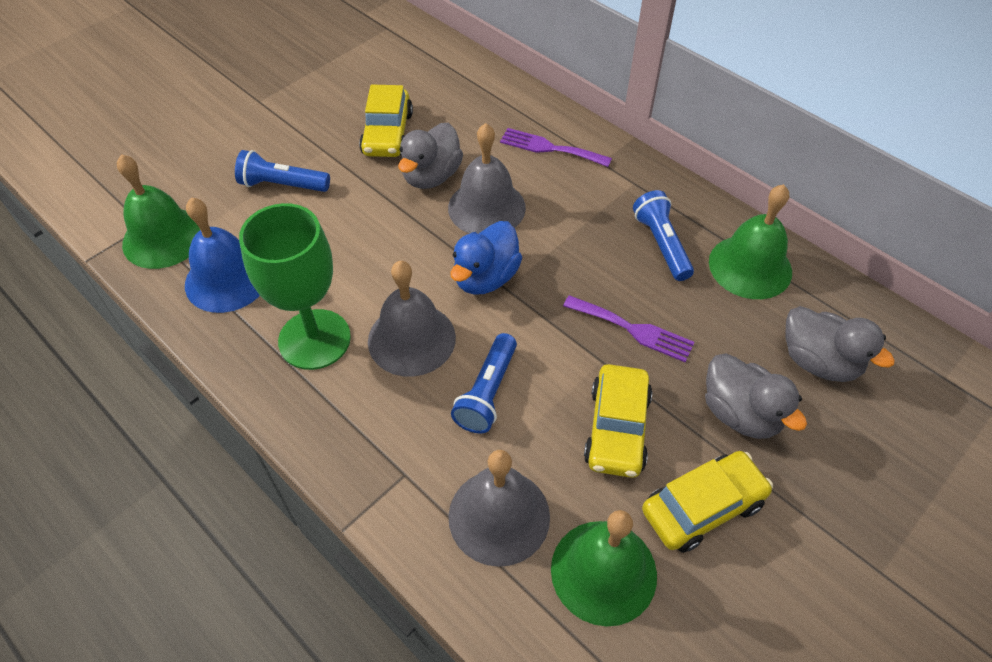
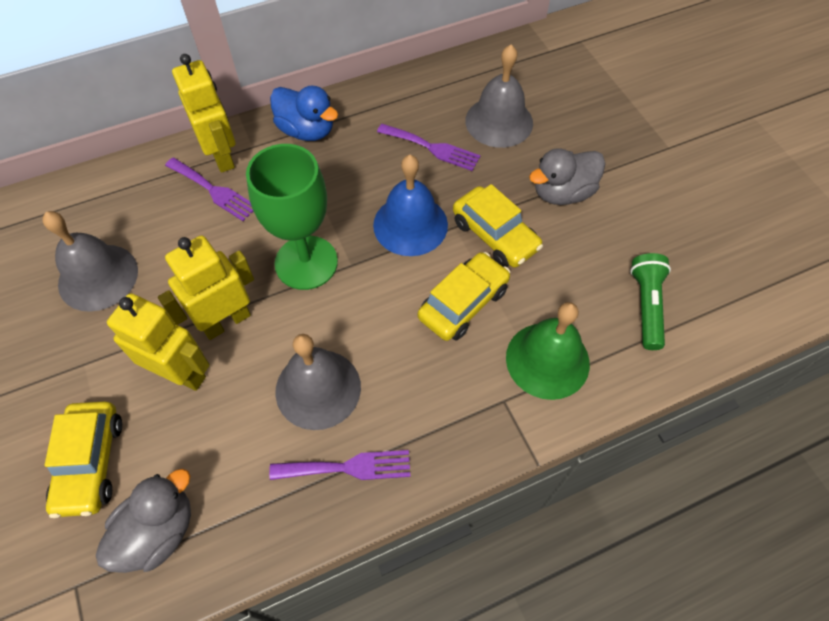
blue flashlight: [235,150,330,192] [451,333,517,433] [633,190,694,281] = 3 -> none = 0
green bell: [117,154,200,269] [551,510,657,626] [709,184,792,299] = 3 -> [506,302,590,400] = 1
green flashlight: none = 0 -> [630,253,671,350] = 1
grey duck: [398,123,463,189] [705,353,807,439] [786,306,895,382] = 3 -> [96,469,191,573] [529,148,605,205] = 2
purple fork: [500,128,612,167] [563,295,695,362] = 2 -> [165,158,254,221] [269,450,410,480] [377,124,481,171] = 3
yellow robot: none = 0 -> [107,293,210,391] [158,235,254,340] [172,54,236,173] = 3

